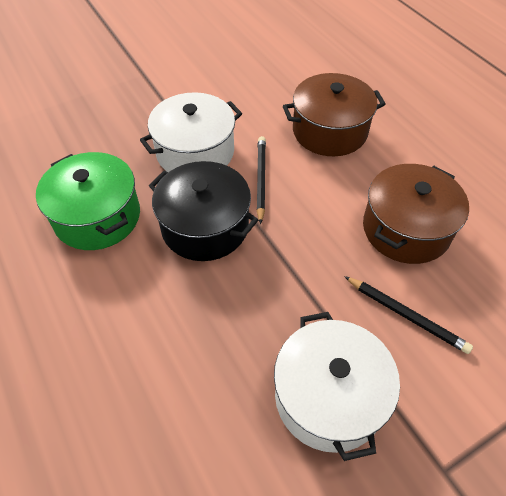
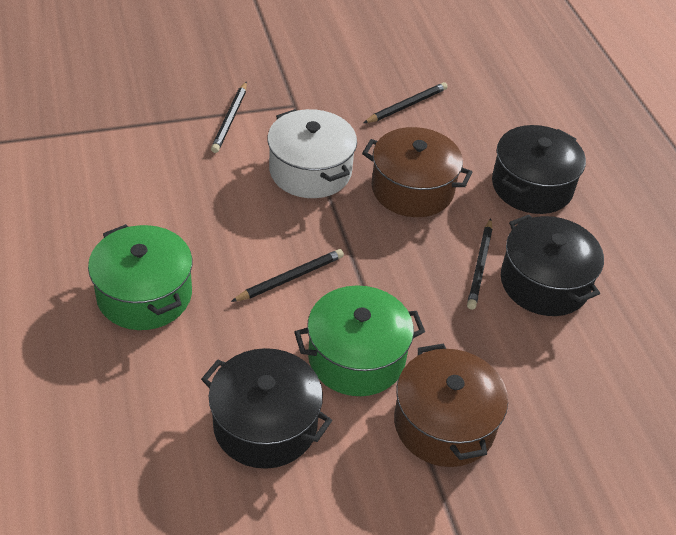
black pencil: [257,136,266,224] [344,276,473,354] = 2 -> [211,81,247,153] [231,249,344,302] [364,82,448,123] [467,218,493,310] = 4
black pot: [149,161,258,261] = 1 -> [201,348,332,469] [492,125,586,214] [501,215,604,316] = 3
green pot: [36,152,140,250] = 1 -> [88,224,192,330] [294,285,425,396] = 2
white pot: [140,92,242,172] [274,312,400,461] = 2 -> [267,109,357,198] = 1

